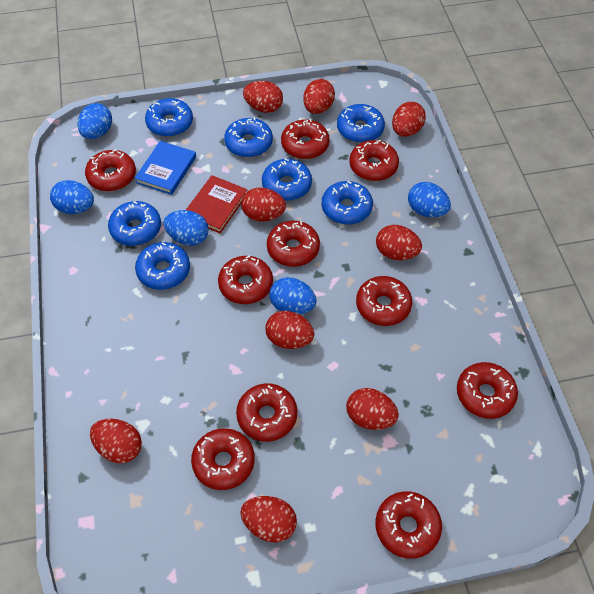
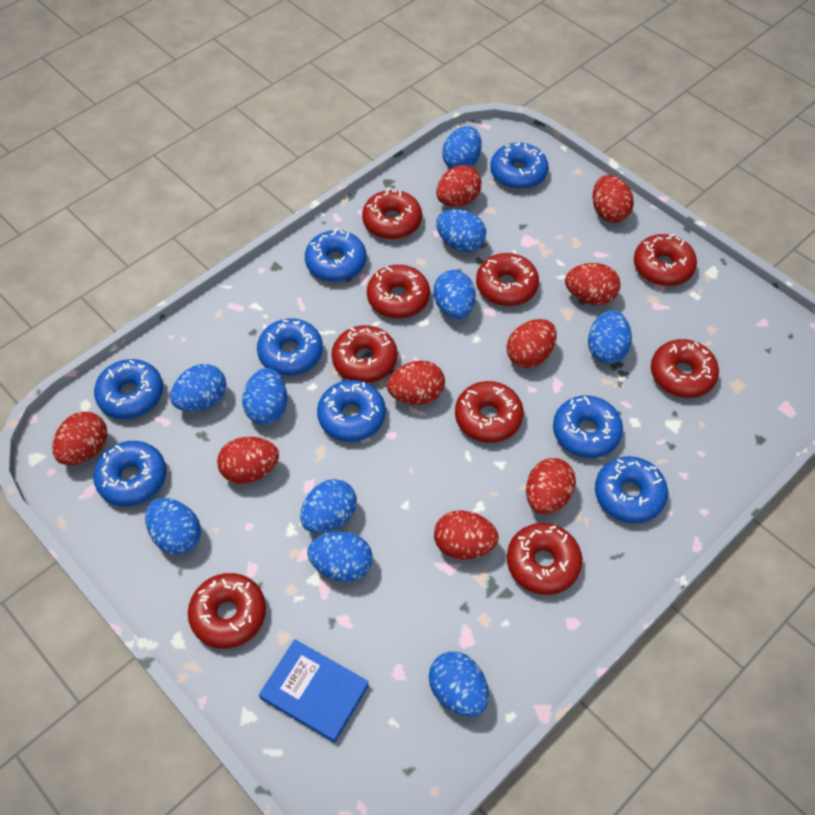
blue donut: [108,201,161,246] [135,242,190,290] [145,98,193,137] [224,117,273,157] [262,159,312,201] [322,181,373,225] [337,104,385,143] = 7 -> [93,441,167,506] [94,359,163,419] [257,318,323,376] [305,229,366,282] [317,380,386,442] [490,142,549,189] [553,395,623,458] [595,456,668,523] = 8
blue egg: [50,180,94,214] [77,103,112,139] [163,210,209,246] [270,277,317,315] [408,182,451,217] = 5 -> [145,498,201,555] [170,364,227,412] [242,368,287,425] [300,479,357,533] [307,532,373,582] [429,651,489,717] [434,270,476,319] [436,209,486,252] [442,126,482,169] [588,310,632,364] = 10
red book: [186,175,248,233] = 1 -> none = 0
red donut: [85,149,136,191] [191,428,255,490] [218,255,273,304] [236,383,297,442] [267,221,320,267] [281,119,330,159] [349,140,399,181] [356,276,412,326] [375,491,442,559] [457,362,518,419] = 10 -> [188,573,266,649] [331,325,398,383] [362,189,422,239] [367,265,430,318] [455,381,524,443] [476,253,539,306] [507,523,582,595] [634,234,697,286] [651,339,719,398] = 9

